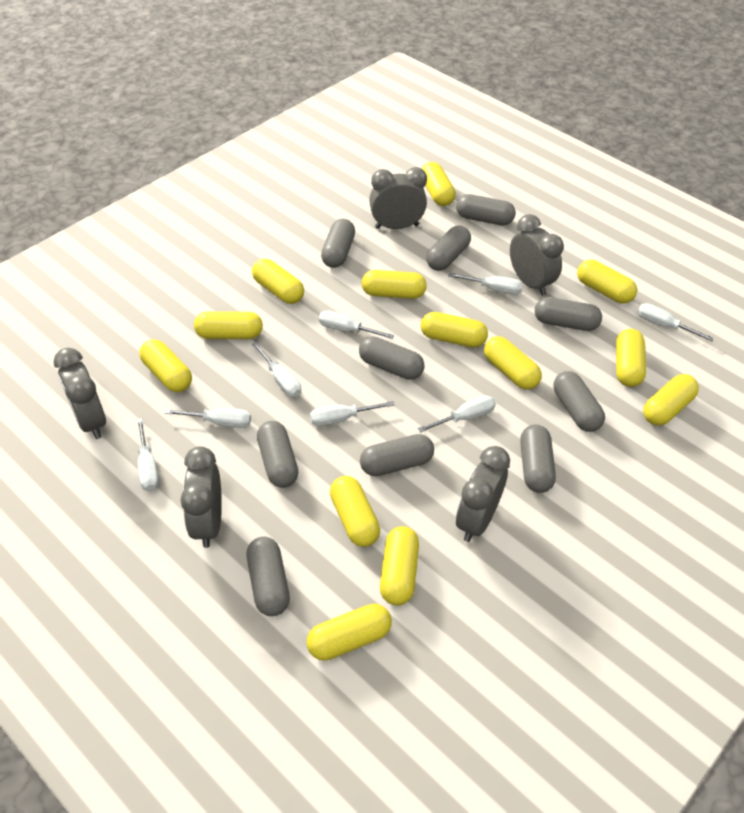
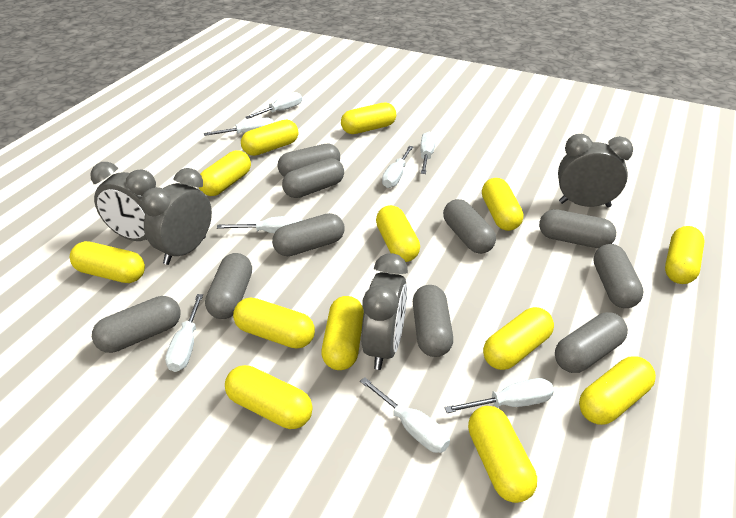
grey clock: [53,348,106,439] [181,446,222,548] [369,167,427,229] [456,446,510,542] [510,214,564,296] = 5 -> [90,162,156,241] [141,168,212,265] [361,253,408,370] [558,134,633,208] = 4

